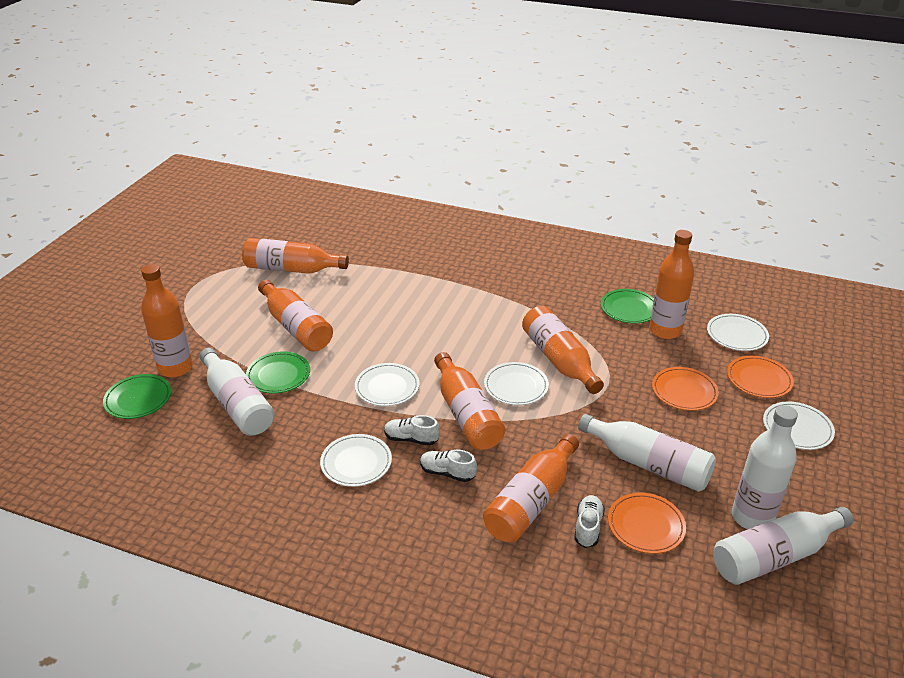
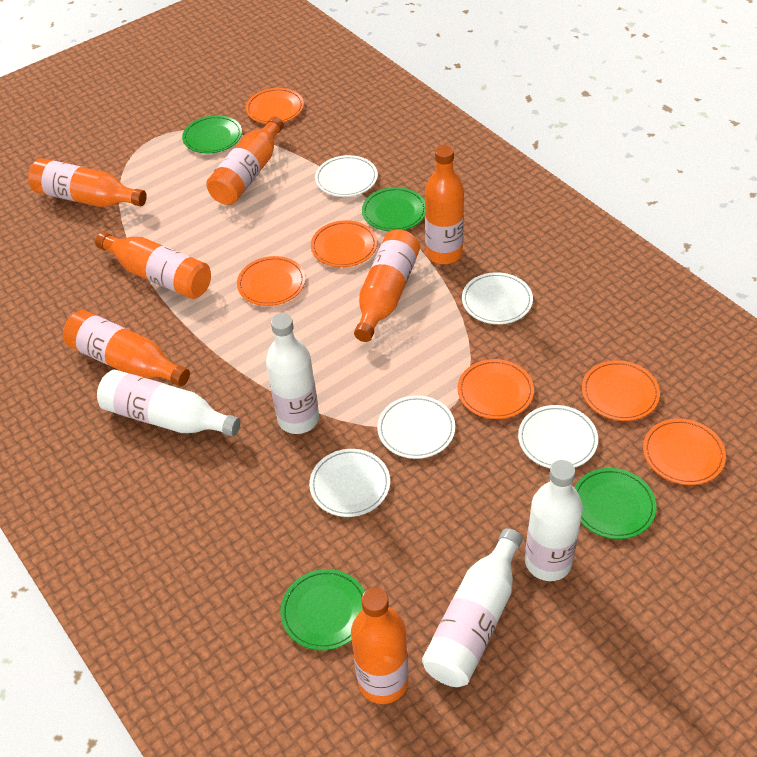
green plate: [103,374,171,419] [246,352,310,394] [601,289,654,323] = 3 -> [182,115,242,154] [280,569,365,650] [362,187,425,231] [574,468,657,539] = 4
orange plate: [608,493,686,554] [652,367,719,411] [727,356,794,398] = 3 -> [237,256,306,306] [246,88,304,124] [311,220,377,267] [458,359,534,419] [582,360,660,421] [643,419,726,485] = 6
white shoe: [384,415,440,446] [420,450,477,482] [574,495,605,548] = 3 -> none = 0

